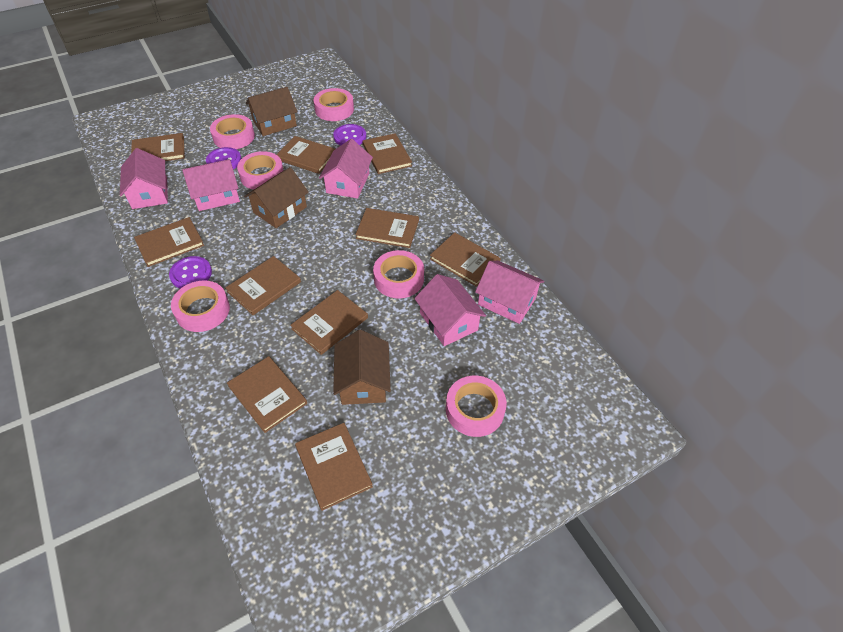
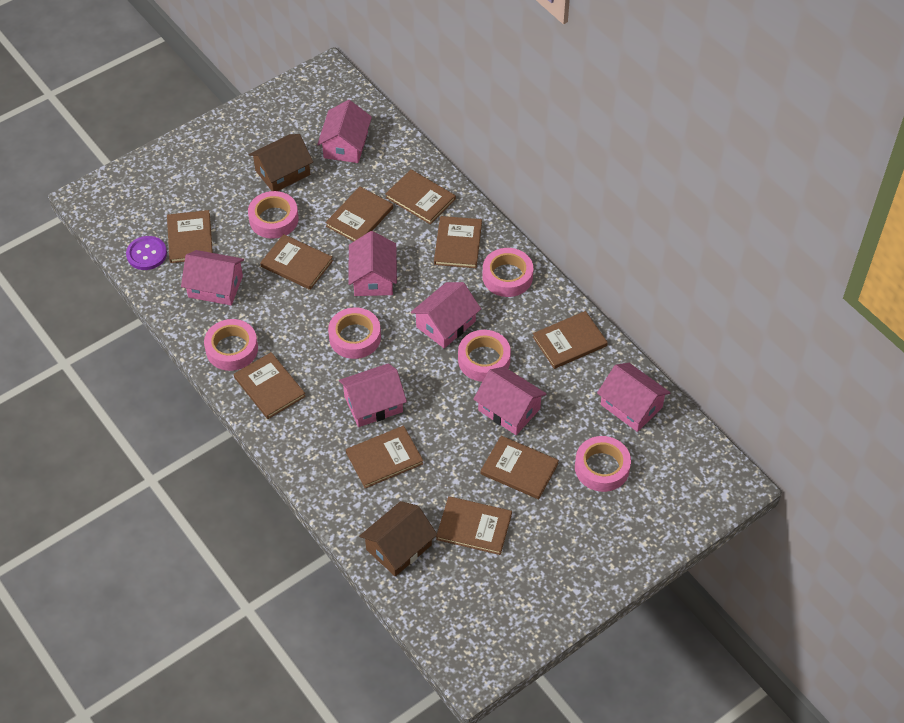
brown house: [244,167,309,228] [246,87,297,136] [333,330,391,405] = 3 -> [249,134,313,191] [359,501,437,577] = 2
pink house: [120,148,168,209] [182,159,240,211] [319,139,373,199] [414,274,486,346] [475,261,544,324] = 5 -> [181,250,244,305] [317,100,372,163] [339,363,407,427] [349,231,397,296] [411,282,481,348] [473,366,546,435] [597,363,671,432] = 7
purple button: [169,256,212,289] [206,147,242,169] [333,124,366,146] = 3 -> [126,236,167,270] = 1

